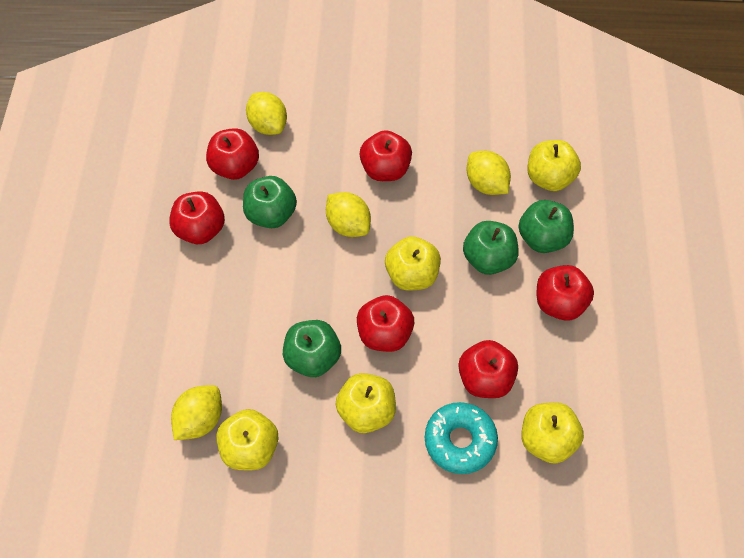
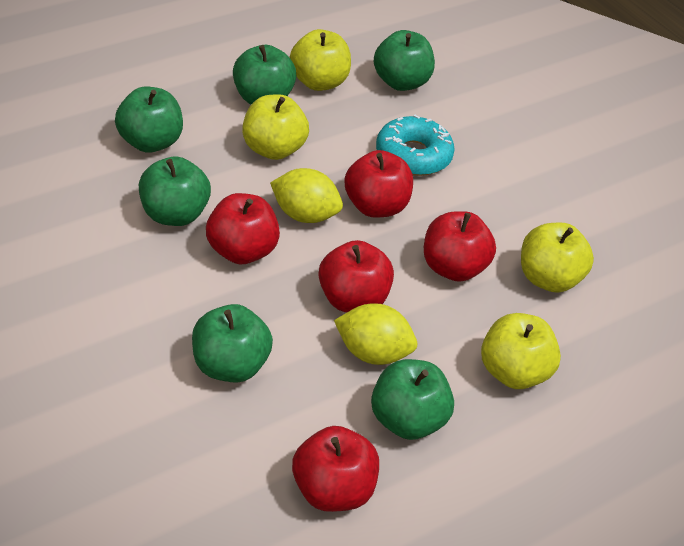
green apple: [243,176,297,228] [283,320,341,377] [463,221,518,275] [519,200,574,253] = 4 -> [115,86,183,153] [139,156,211,226] [192,304,273,383] [233,45,297,104] [371,359,454,440] [374,30,435,91] = 6
red apple: [169,191,225,244] [206,128,259,180] [357,295,414,352] [359,130,412,181] [458,340,518,398] [537,265,594,321] = 6 -> [206,193,280,264] [292,426,379,512] [319,240,394,312] [344,150,413,218] [424,211,496,282] = 5
yellow apple: [216,409,278,470] [335,373,396,433] [385,236,441,291] [521,402,584,464] [527,140,581,191] = 5 -> [242,94,309,160] [290,29,351,91] [481,313,561,389] [521,223,594,293] = 4
yellow lemon: [171,385,222,440] [246,92,287,135] [326,192,371,237] [467,151,511,195] = 4 -> [270,168,343,223] [334,303,417,365] = 2

